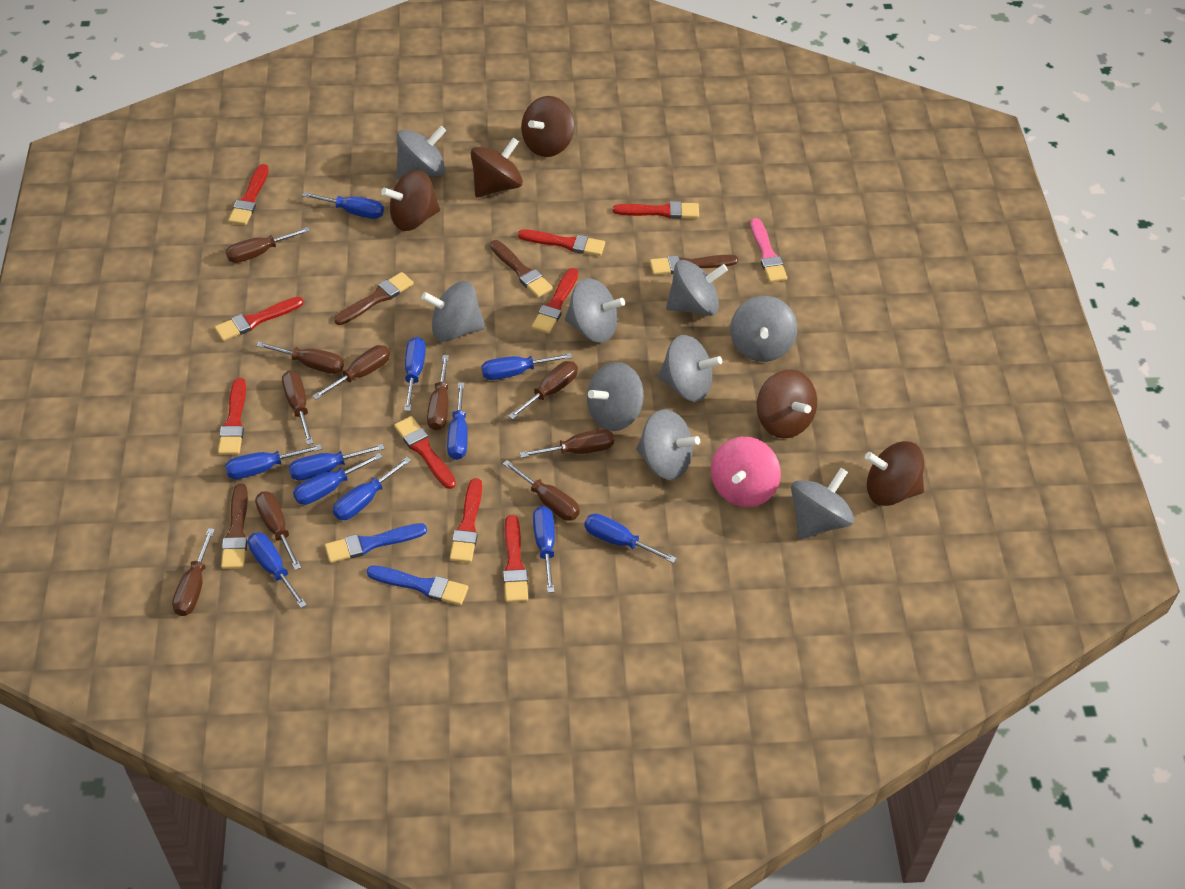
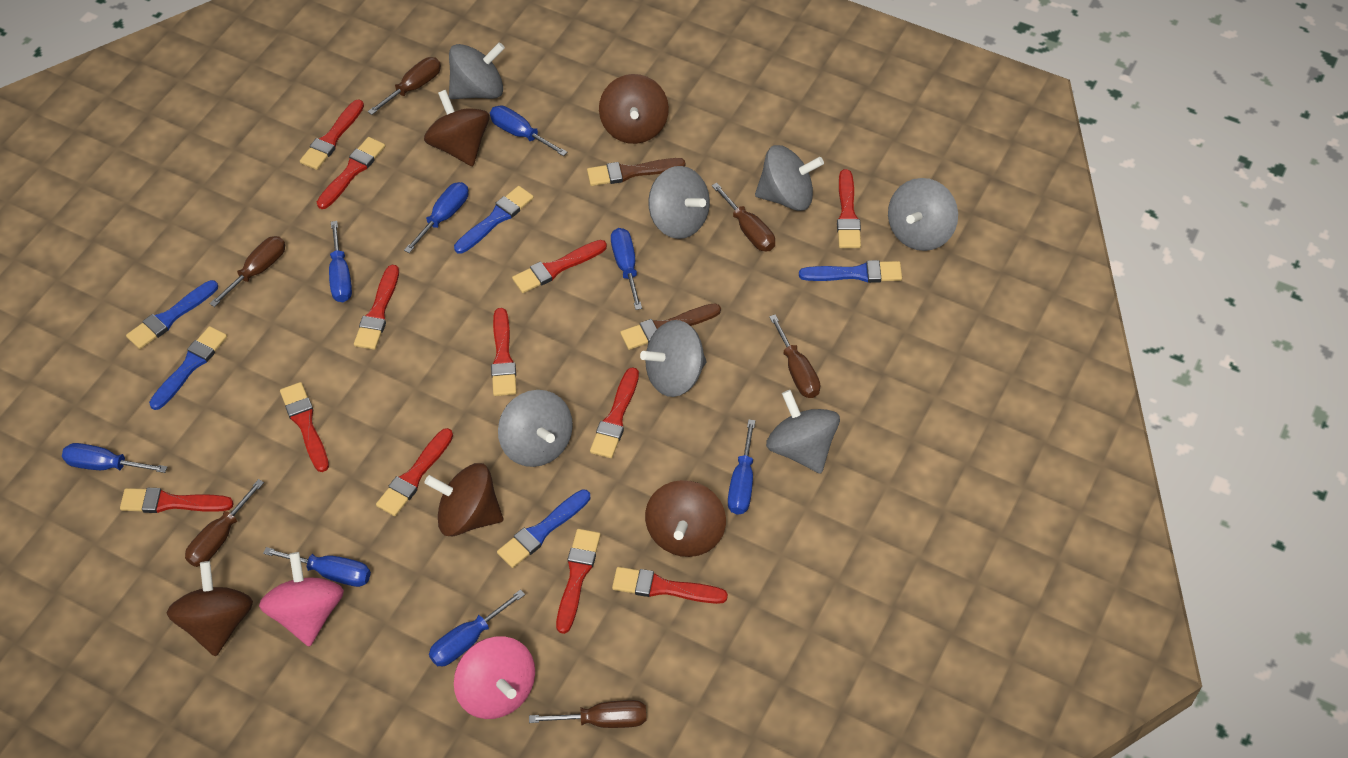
blue brush: [325,523,427,563] [366,565,469,605] = 2 -> [126,280,218,349] [149,326,227,410] [454,186,534,254] [497,489,590,568] [799,260,902,283] = 5
blue screwdriver: [225,444,322,479] [248,532,307,608] [289,444,385,481] [293,453,383,505] [302,192,384,219] [333,457,411,520] [404,337,426,411] [447,382,468,460] [481,353,572,380] [533,506,555,593] [584,513,677,563] = 11 -> [62,443,167,473] [263,547,371,587] [329,221,352,302] [404,182,468,253] [429,589,525,666] [490,106,568,156] [611,228,642,310] [728,419,755,515] = 8
brown brush: [221,484,248,569] [334,272,414,325] [490,240,553,297] [650,255,738,275] = 4 -> [587,158,685,186] [620,303,721,350] = 2
brown screwdriver: [172,528,215,616] [226,227,310,263] [255,492,301,570] [256,342,344,374] [282,371,313,445] [312,345,390,400] [427,355,449,430] [503,460,580,521] [508,361,578,420] [520,429,614,458] = 10 -> [185,479,264,567] [209,236,285,307] [368,57,441,115] [529,700,647,728] [712,183,775,251] [769,314,820,398] = 6
grey spinning top: [397,126,446,179] [421,281,485,342] [565,278,625,343] [587,362,644,431] [636,409,700,480] [658,335,722,402] [666,260,728,316] [730,296,797,362] [791,468,854,539] = 9 -> [449,42,505,99] [498,390,573,467] [640,320,707,397] [648,166,710,239] [755,145,824,211] [766,390,840,474] [888,178,958,251] = 7
pink brush: [751,218,788,282] = 1 -> none = 0
pink spinning top: [711,437,781,507] = 1 -> [259,552,344,647] [454,636,535,719] = 2
red brush: [214,297,304,341] [218,378,246,455] [228,164,269,225] [394,416,456,489] [450,478,482,563] [503,515,528,602] [518,230,605,256] [532,268,578,334] [613,201,699,219] = 9 -> [120,488,234,513] [280,382,329,472] [300,100,364,170] [317,137,385,209] [354,265,399,350] [376,428,453,516] [491,308,517,396] [512,240,607,293] [556,529,601,634] [590,367,639,458] [612,567,728,604] [837,169,861,248] = 12

